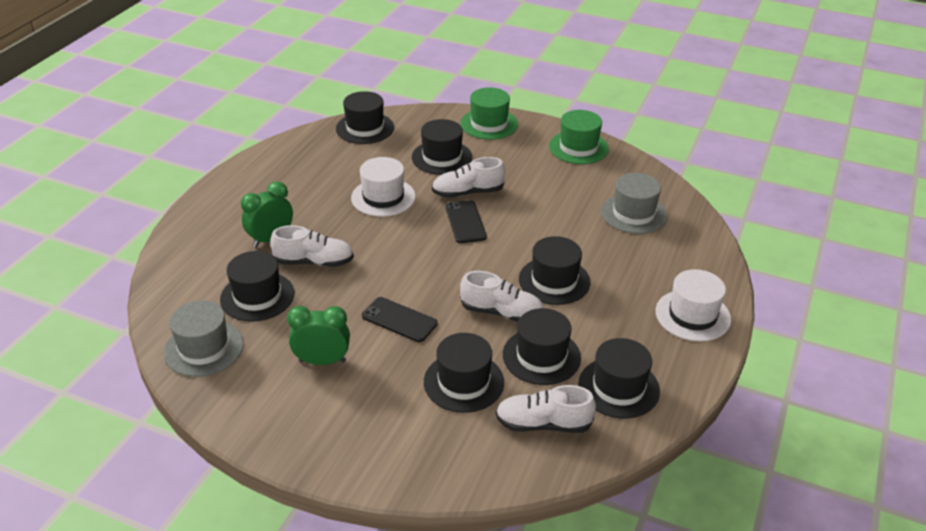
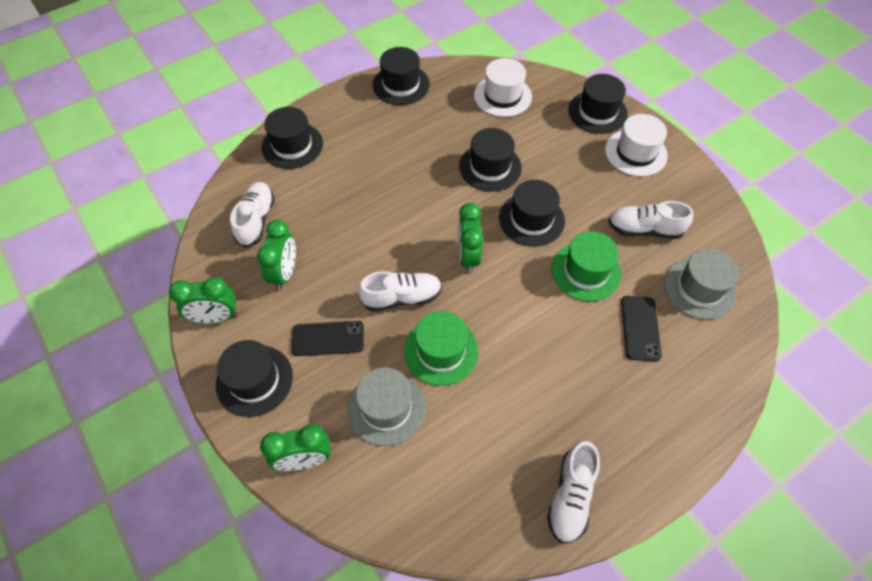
black hat: [220,251,294,322] [336,91,394,144] [412,119,472,175] [424,333,504,413] [503,308,581,385] [519,236,590,305] [578,338,660,418] = 7 -> [216,340,293,417] [262,107,323,169] [373,47,430,105] [459,128,522,191] [499,180,565,246] [568,74,628,134] = 6
green clock: [241,181,293,247] [287,306,350,365] = 2 -> [169,277,237,324] [257,220,296,290] [260,424,331,471] [458,203,483,273] = 4

